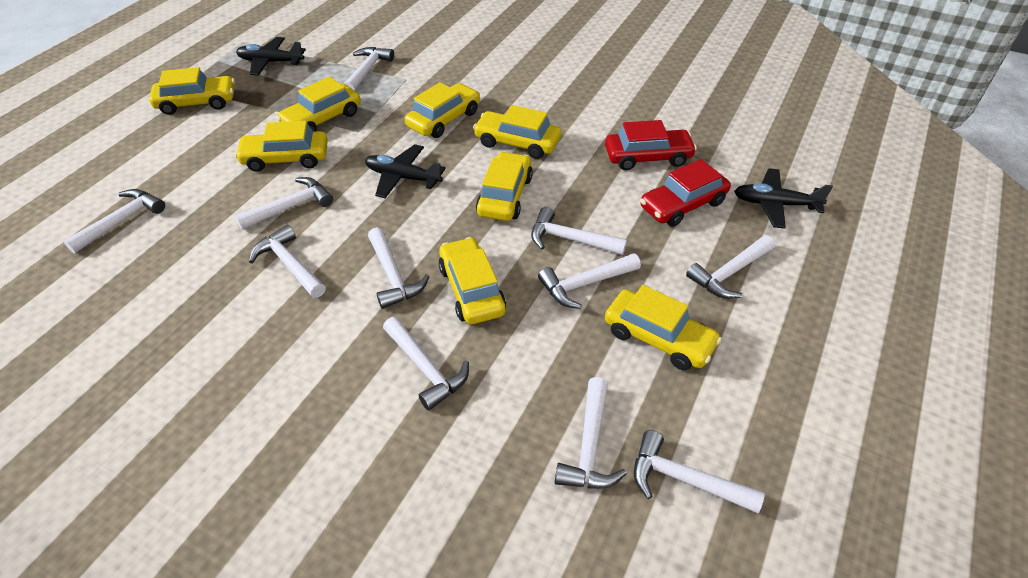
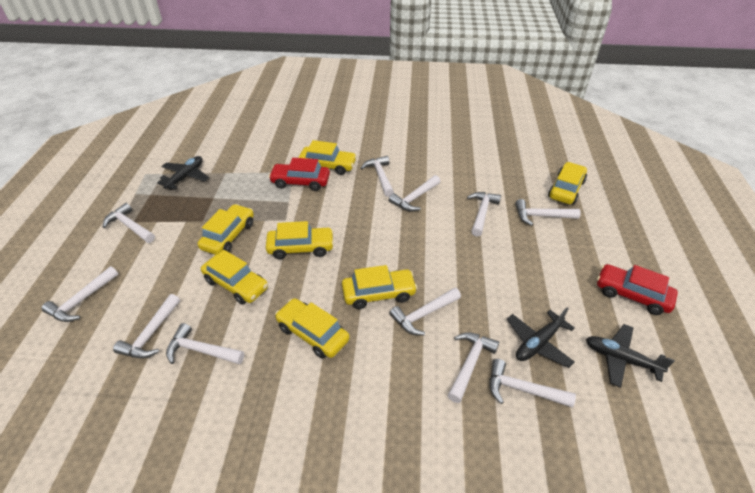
yellow car: [149,67,235,115] [235,121,328,172] [276,77,361,132] [405,82,480,138] [439,237,506,324] [473,105,561,159] [476,152,533,221] [605,285,722,370] = 8 -> [198,204,254,255] [201,250,268,305] [266,221,334,259] [275,298,350,359] [299,140,357,175] [342,265,417,309] [548,162,587,204] = 7

